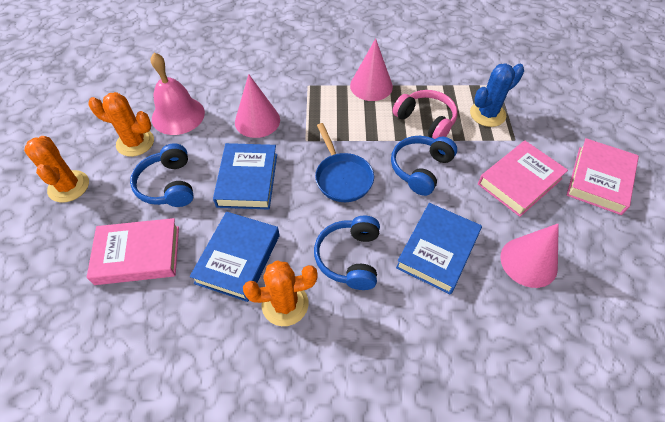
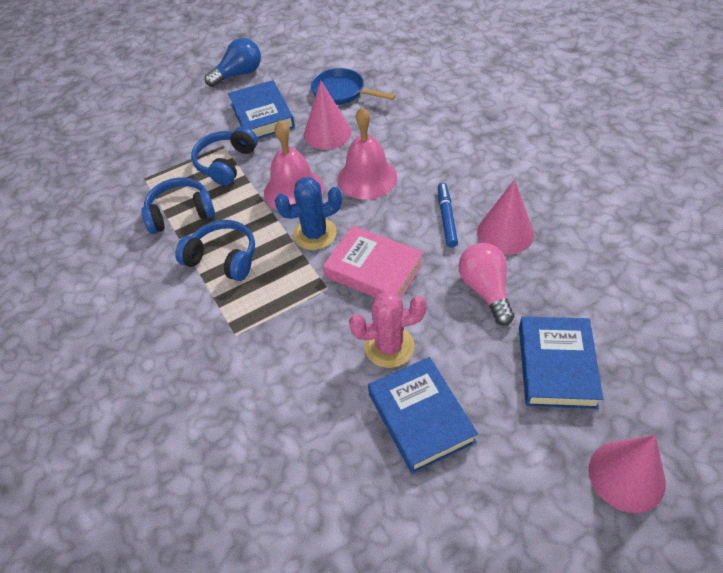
blue light bulb: none = 0 -> [205,38,261,87] = 1
blue marker: none = 0 -> [438,183,458,247] = 1
orange cactus: [24,136,89,202] [88,92,154,157] [243,260,318,326] = 3 -> none = 0
pink bell: [151,52,205,135] = 1 -> [264,120,324,210] [337,107,397,200] = 2
pink book: [87,218,179,285] [478,141,568,217] [566,138,639,215] = 3 -> [323,226,424,299] = 1
pink cactus: none = 0 -> [349,291,427,368] = 1
pink headphones: [392,90,458,139] = 1 -> none = 0
pink light bulb: none = 0 -> [459,243,514,325] = 1

